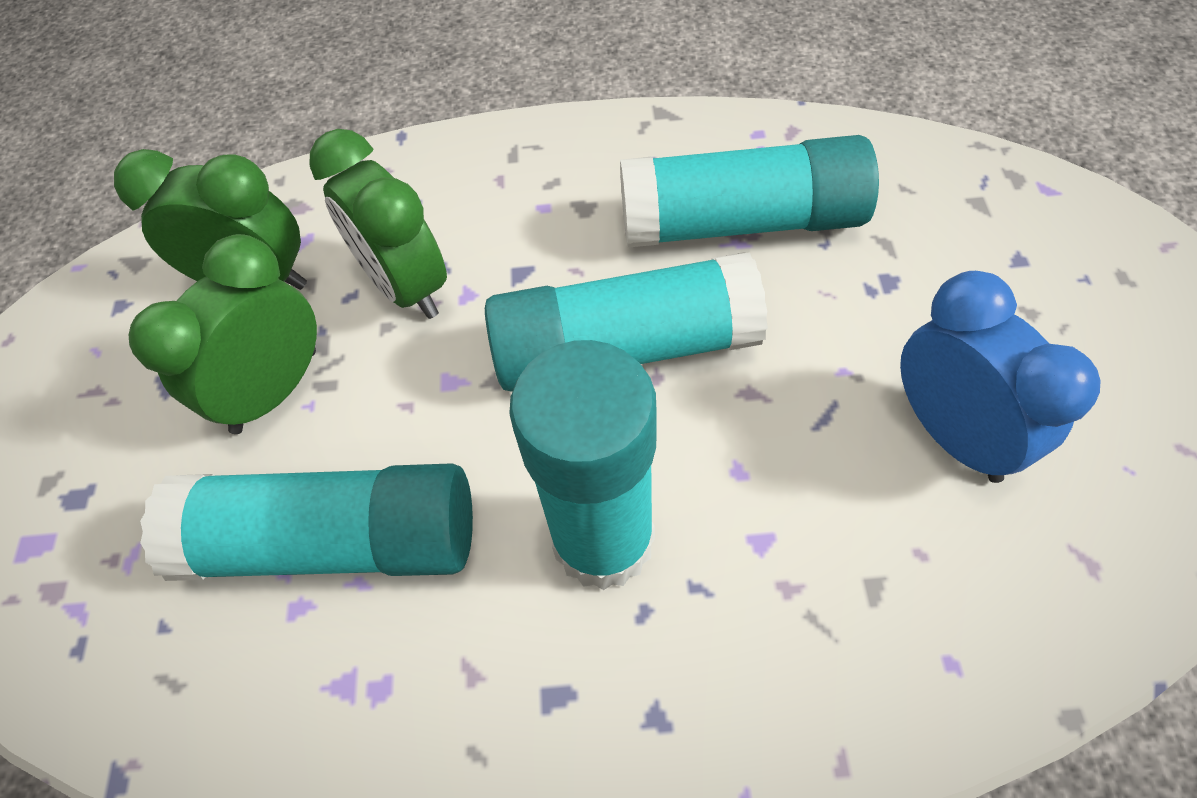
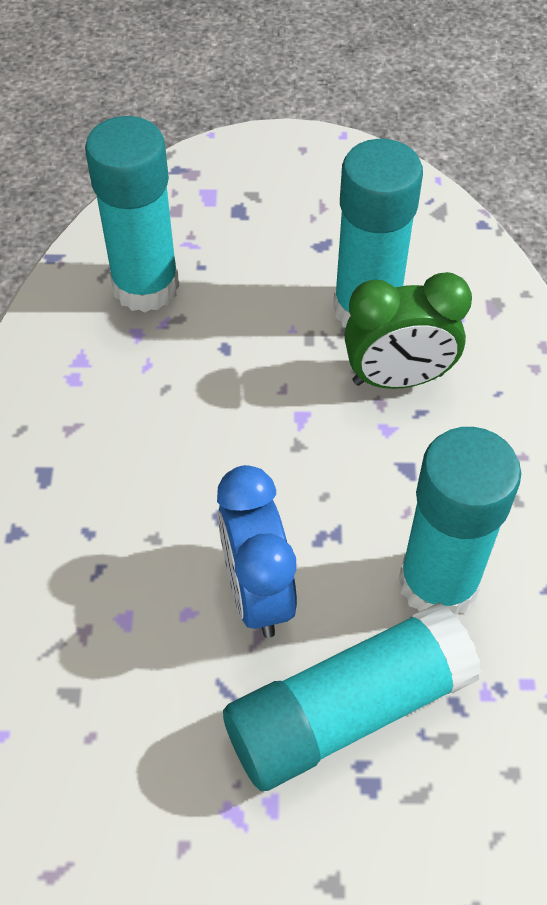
green clock: [114,149,307,290] [129,234,317,434] [309,129,447,319] = 3 -> [344,272,472,389] = 1

